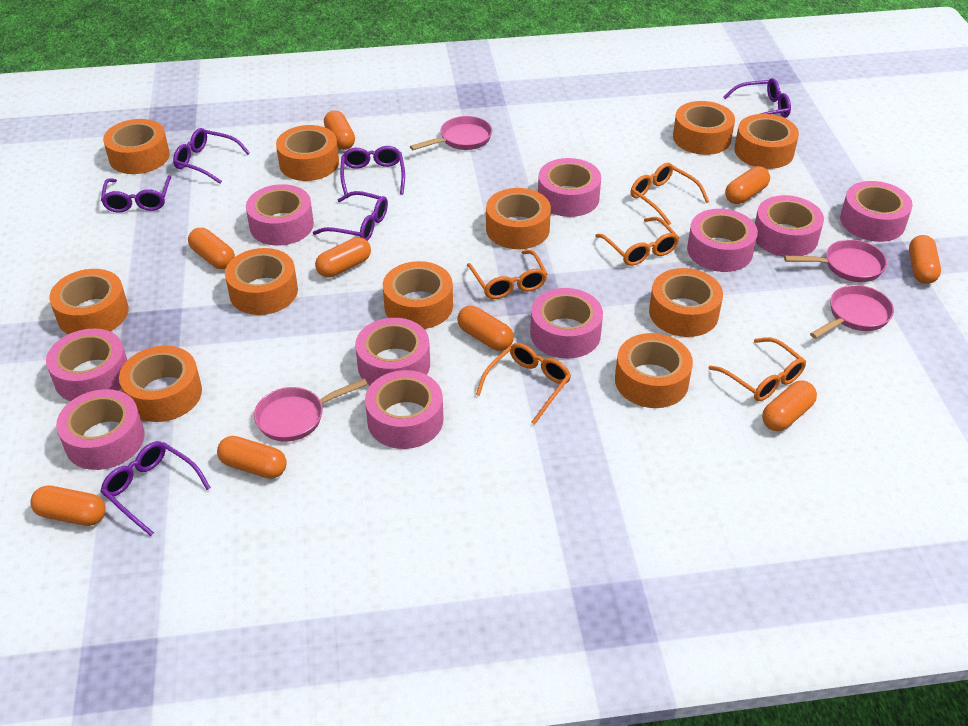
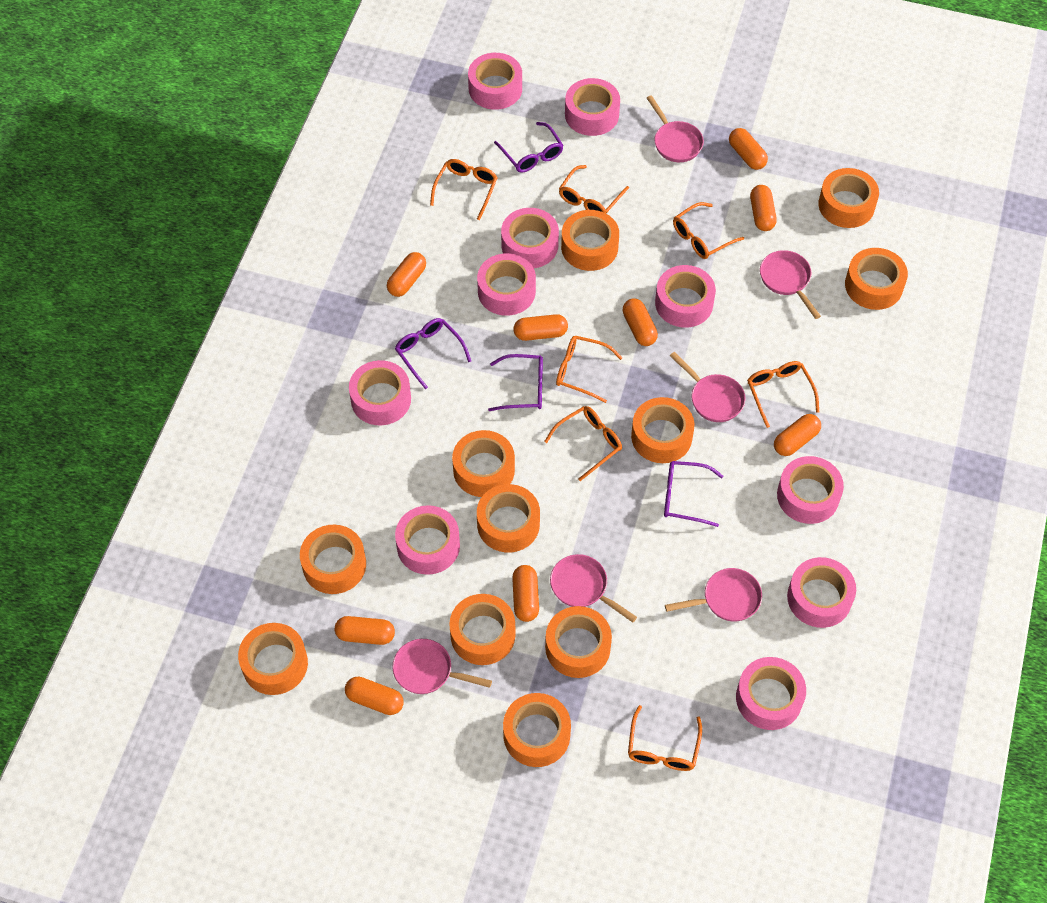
orange glasses: [467,250,547,299] [476,343,571,425] [595,217,679,266] [630,163,709,225] [708,337,806,401] = 5 -> [430,159,498,220] [544,406,622,481] [556,335,623,403] [559,165,629,214] [628,705,702,771] [673,202,744,259] [747,361,819,428] = 7
pink pan: [254,378,368,442] [410,116,492,150] [784,239,887,282] [810,285,894,339] = 4 -> [392,639,492,694] [550,554,637,622] [647,95,704,162] [665,568,762,621] [670,352,745,422] [760,250,821,319] = 6
purple glasses: [101,175,171,213] [101,441,211,536] [173,128,250,184] [313,191,388,241] [340,146,405,195] [723,78,791,118] = 6 -> [395,318,471,389] [488,354,543,411] [494,122,563,173] [664,461,723,527] = 4

